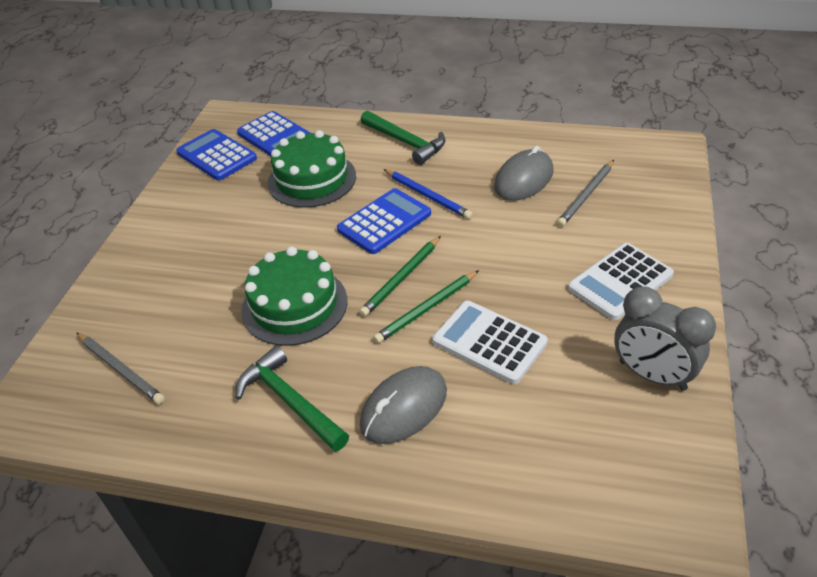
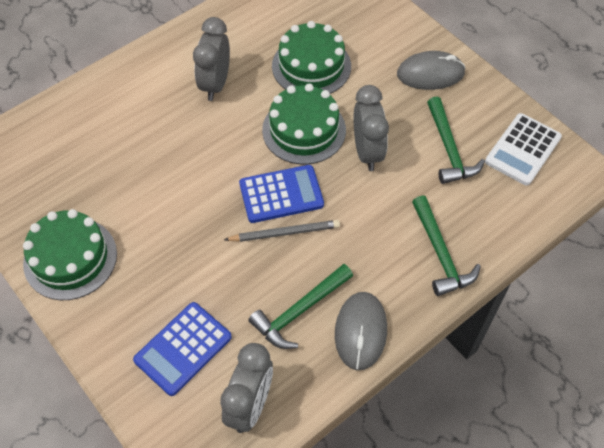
blue calculator: [176,129,257,180] [237,111,310,156] [337,188,431,254] = 3 -> [133,302,232,396] [239,165,324,223] = 2
blue pencil: [384,169,473,219] = 1 -> none = 0
green cake: [241,247,347,346] [268,130,356,208] = 2 -> [23,209,117,300] [262,84,346,165] [272,21,351,94] = 3
green hammer: [236,346,349,451] [360,111,445,165] = 2 -> [248,264,353,349] [412,195,481,296] [427,97,485,184] = 3
green pencil: [359,236,441,317] [373,270,479,343] = 2 -> none = 0
grey clock: [614,287,716,391] = 1 -> [193,17,230,101] [220,343,273,433] [354,85,389,171] = 3
grey pencil: [77,333,165,404] [557,160,614,227] = 2 -> [224,220,340,242] = 1
white calculator: [432,301,548,384] [568,243,674,320] = 2 -> [485,113,562,185] = 1

